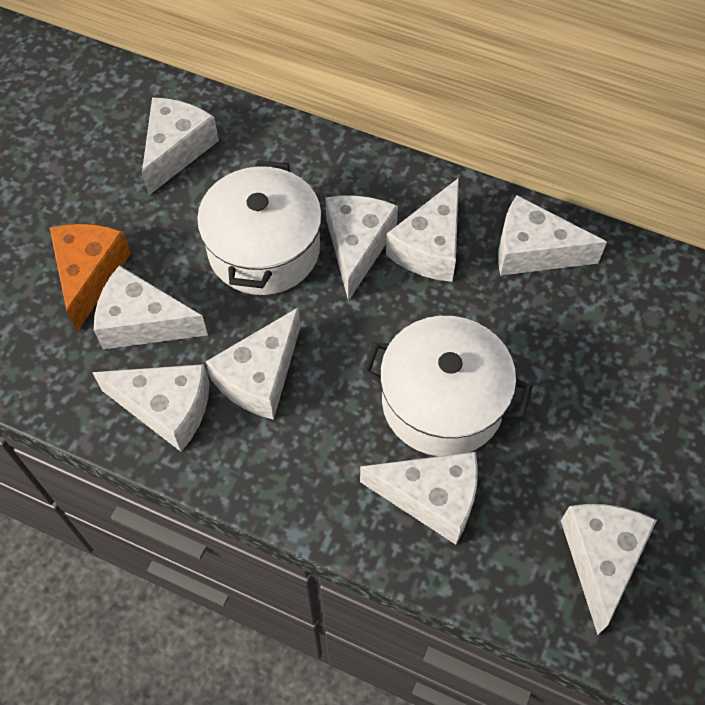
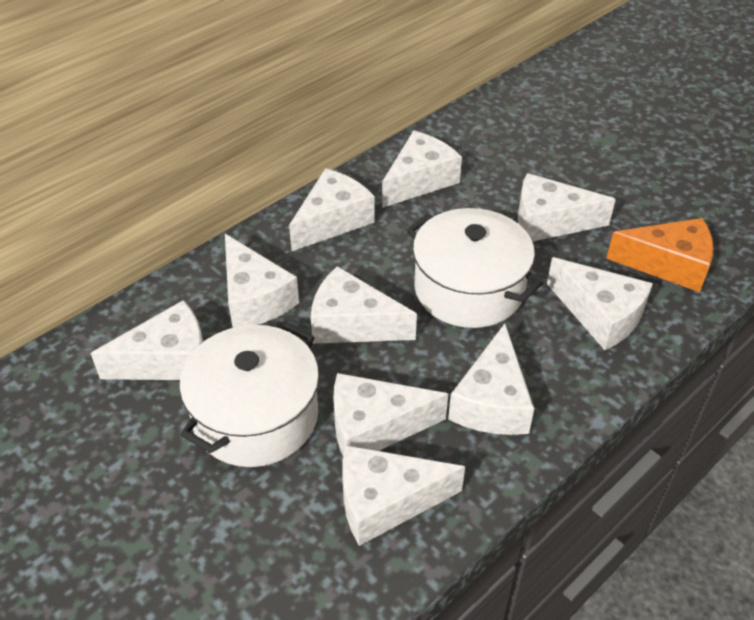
white cheese: [92,364,209,452] [94,265,208,349] [142,97,219,195] [206,307,300,420] [325,196,398,301] [360,452,478,545] [386,178,459,282] [498,195,607,276] [561,504,657,635] = 9 -> [90,300,203,380] [225,234,299,328] [289,168,375,251] [311,266,417,344] [333,373,448,455] [342,445,465,546] [382,131,462,208] [448,324,534,435] [518,173,616,242] [547,257,653,350] = 10

